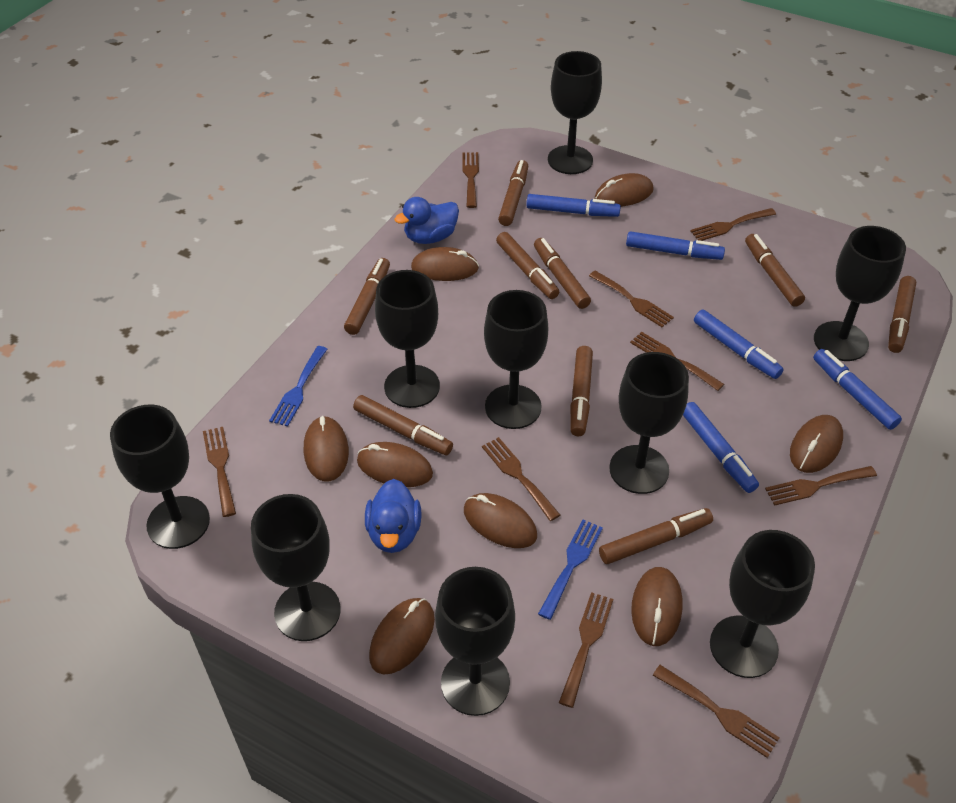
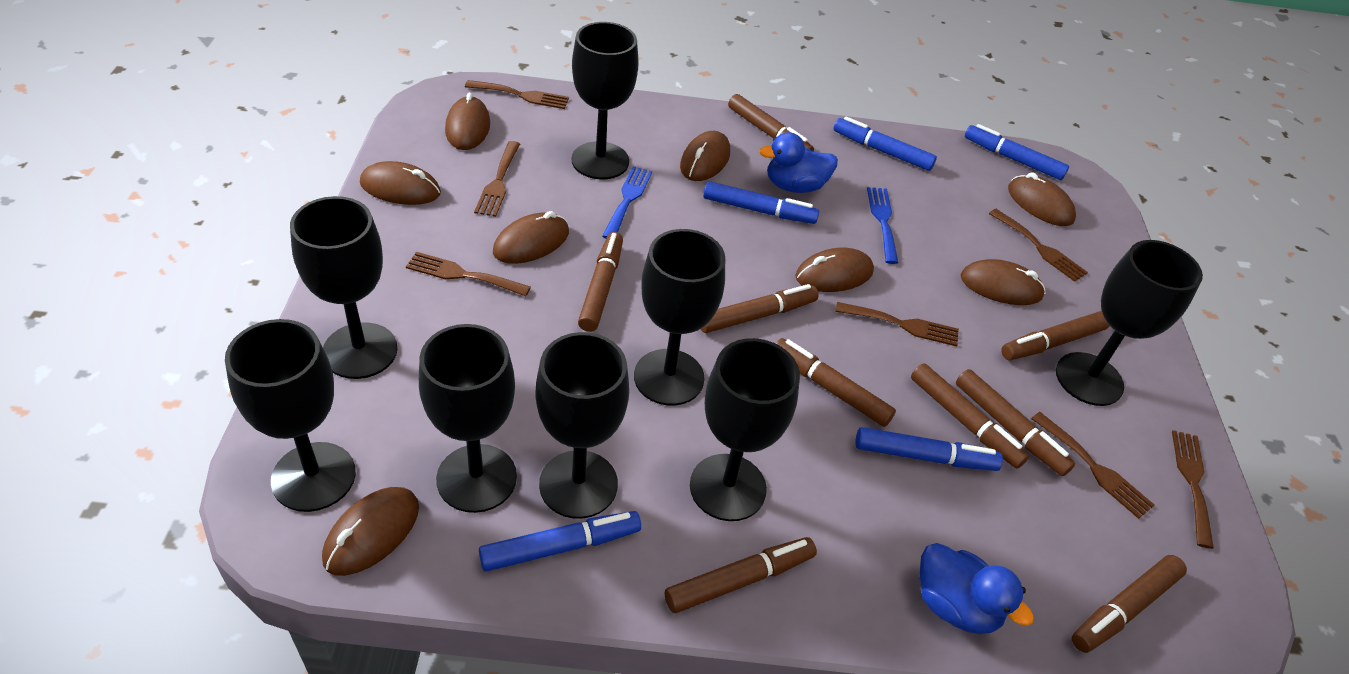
black goblet: [110,405,210,549] [251,494,341,641] [375,270,440,408] [435,567,515,716] [484,290,548,429] [548,51,602,174] [609,352,689,494] [710,530,815,678] [814,226,906,361] = 9 -> [225,319,356,512] [290,196,398,379] [419,324,517,513] [536,332,629,519] [572,22,639,180] [634,229,725,406] [690,338,800,521] [1056,240,1203,406] = 8
brown fork: [203,427,236,517] [462,152,479,208] [482,437,560,521] [559,592,613,708] [589,271,674,327] [630,332,724,391] [652,665,780,758] [690,208,776,241] [765,466,877,506] = 9 -> [406,252,531,296] [465,80,569,109] [474,141,520,217] [835,302,959,347] [989,209,1088,282] [1031,412,1154,519] [1172,430,1214,549] = 7

